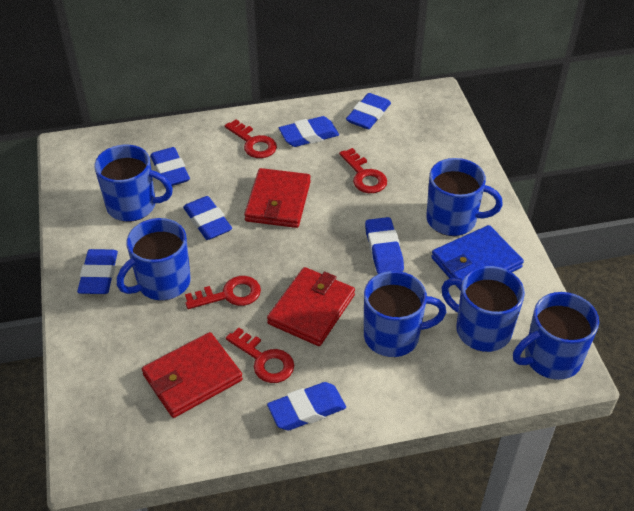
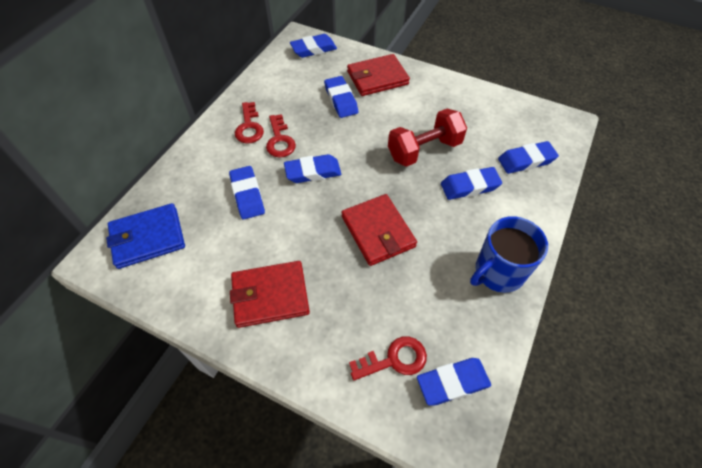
blue mug: [94,144,173,222] [117,218,191,301] [364,271,447,357] [426,158,503,236] [441,266,525,352] [513,292,599,380] = 6 -> [470,216,548,293] = 1
red dumbbell: none = 0 -> [388,109,467,167] = 1
red key: [185,276,261,309] [225,120,277,158] [226,327,294,383] [339,148,387,193] = 4 -> [235,102,264,143] [266,114,296,158] [349,337,427,381] = 3

